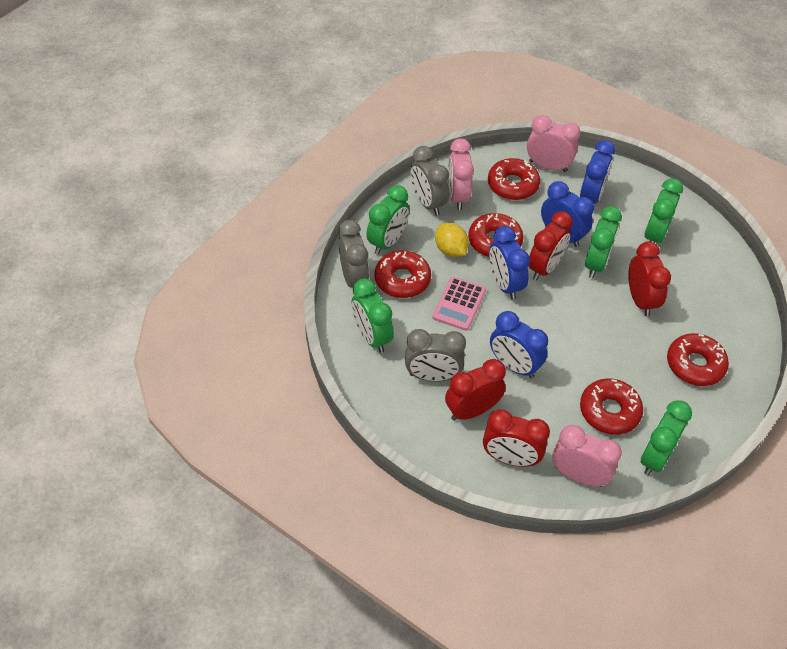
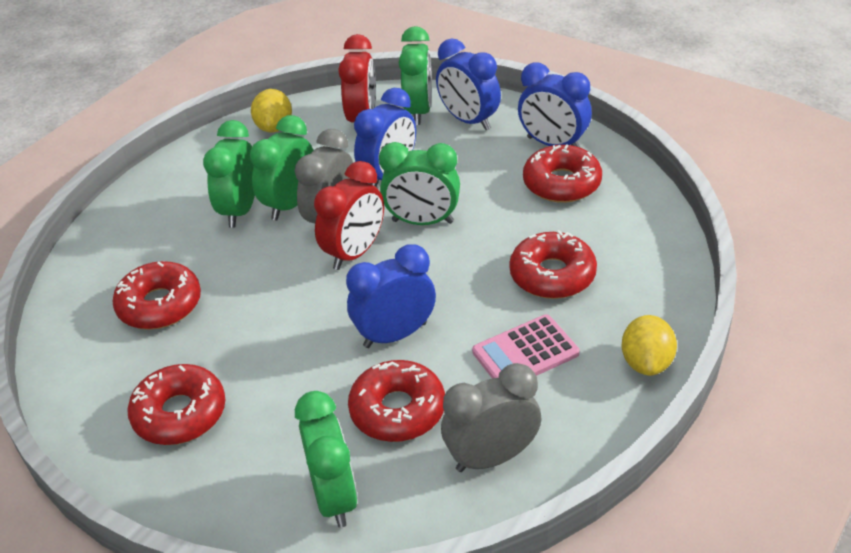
grey clock: [338,220,369,288] [405,329,466,382] [410,146,449,215] = 3 -> [295,129,353,223] [441,363,542,472] = 2
pink clock: [448,139,474,210] [527,115,581,172] [552,425,622,487] = 3 -> none = 0
red clock: [445,359,506,421] [483,409,550,467] [529,211,573,281] [628,241,671,316] = 4 -> [314,161,384,270] [338,34,376,122] = 2
yellow lemon: [435,223,469,257] = 1 -> [251,89,292,133] [621,315,677,376] = 2

